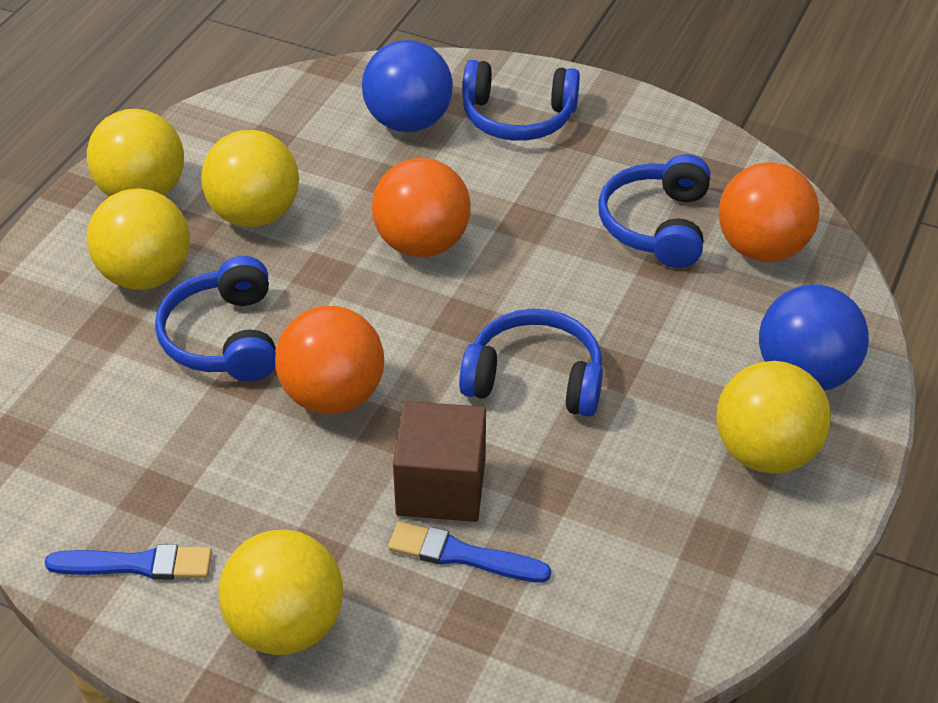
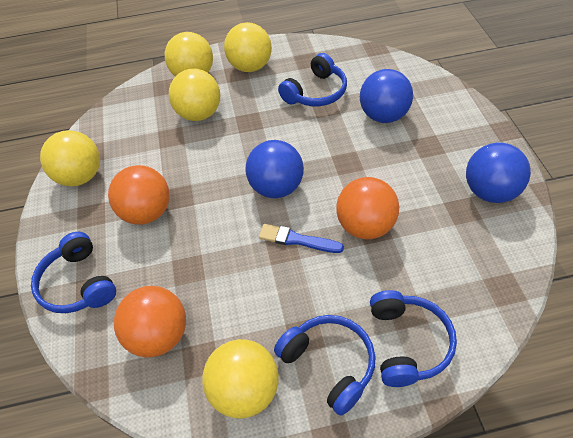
blue ball: [362,40,453,132] [759,284,869,390] = 2 -> [246,140,304,198] [360,69,413,123] [466,143,531,203] = 3
blue brush: [44,544,212,580] [388,522,551,583] = 2 -> [259,224,344,253] = 1
brown cube: [393,401,486,522] = 1 -> none = 0

